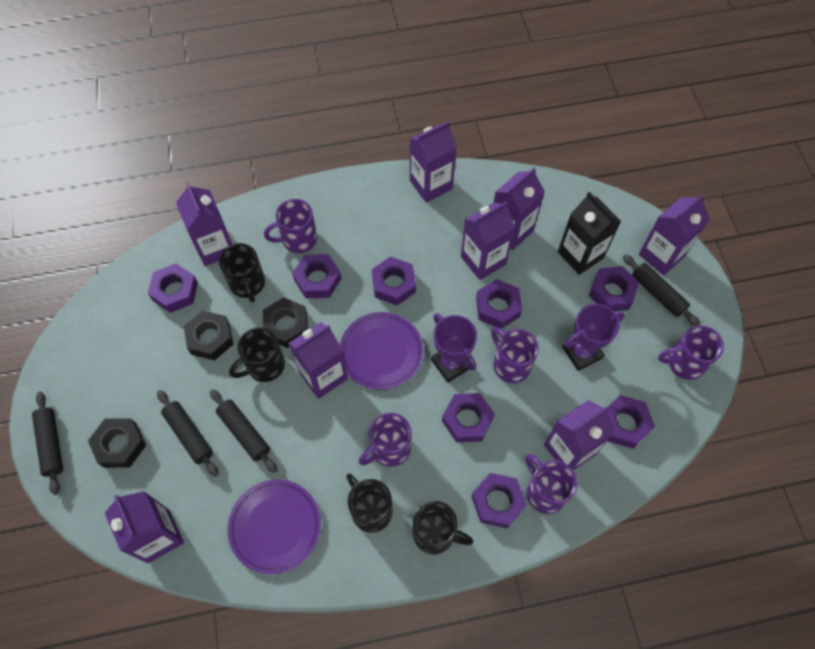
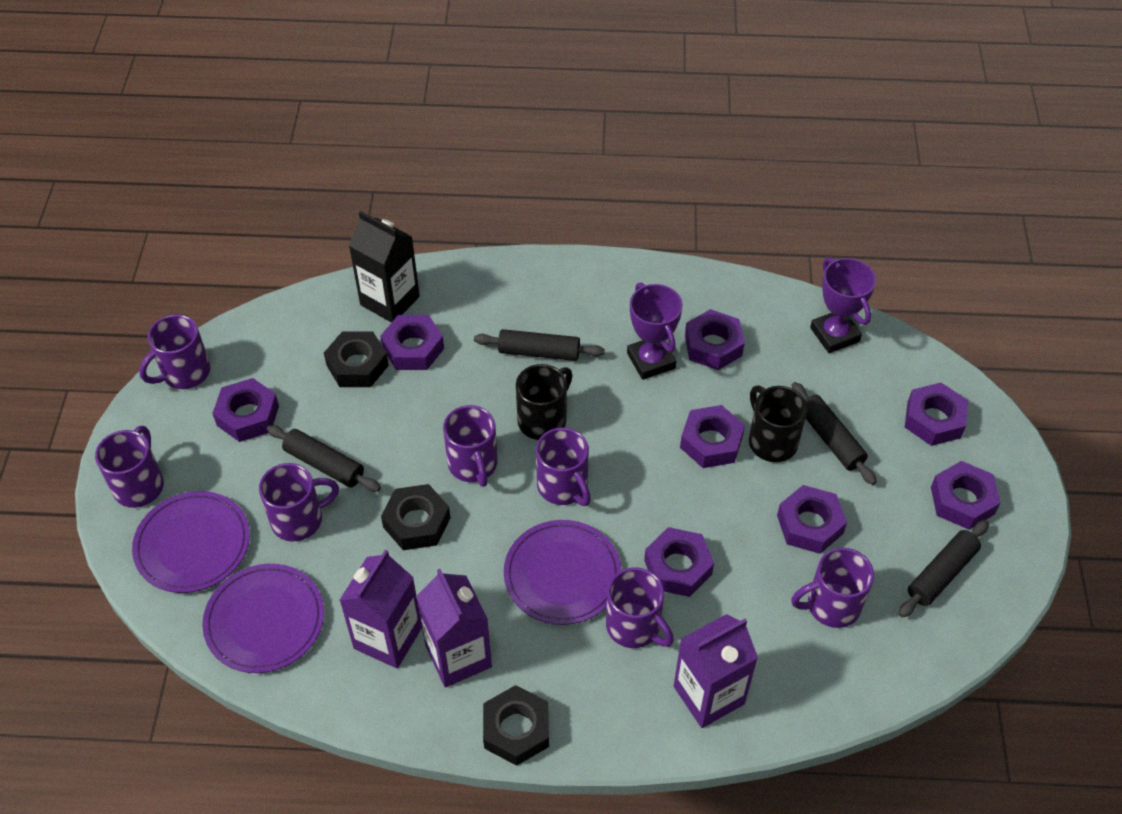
black mug: [219,243,265,302] [229,327,285,382] [346,474,393,533] [413,501,473,554] = 4 -> [516,364,573,440] [749,385,807,462] = 2
purple carton: [105,491,184,563] [176,183,232,266] [289,322,348,399] [410,121,457,203] [461,201,515,280] [493,168,545,250] [544,400,614,471] [639,194,709,275] = 8 -> [340,550,422,668] [416,569,492,687] [674,614,758,728] = 3
purple mug: [264,199,317,253] [359,413,411,467] [491,327,539,383] [525,454,577,514] [658,325,724,380] = 5 -> [95,426,164,508] [139,314,210,389] [259,463,339,541] [443,405,498,487] [536,428,591,506] [606,568,674,648] [791,548,874,628] = 7
purple plate: [228,479,321,574] [340,312,423,390] = 2 -> [132,491,250,593] [202,564,324,673] [504,520,621,625] = 3

